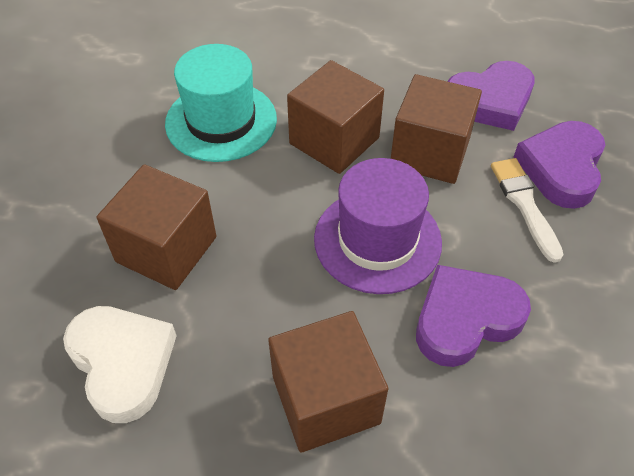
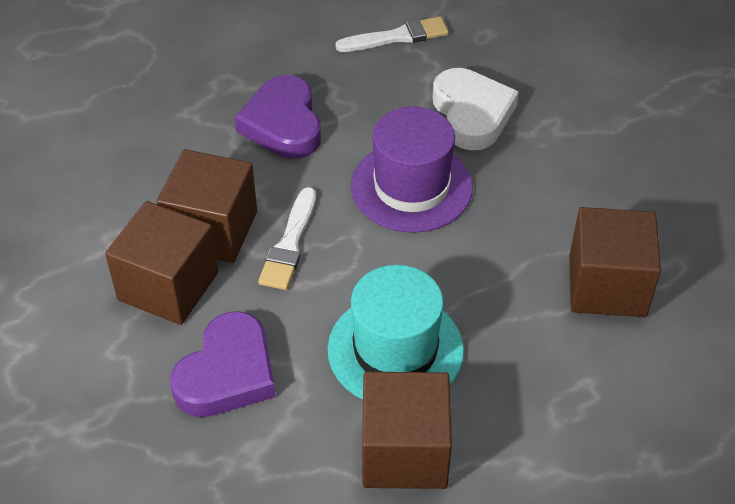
purple heart: [416,265,531,367] [447,61,535,131] [514,121,605,209] = 3 -> [170,311,276,417] [235,75,321,159] = 2
white brush: [491,158,564,263] = 1 -> [258,187,316,290] [335,17,449,52] = 2

